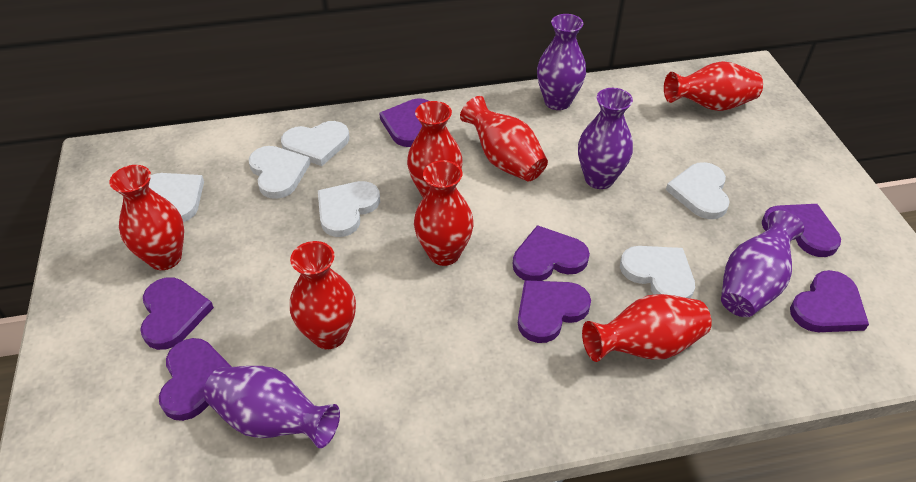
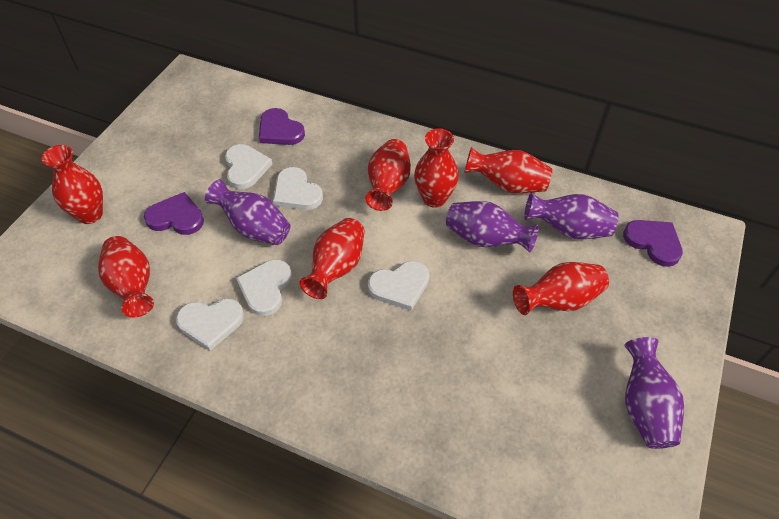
purple heart: [140,277,214,350] [159,338,232,421] [379,98,429,147] [513,225,590,281] [518,280,591,343] [762,204,841,257] [790,270,869,332] = 7 -> [144,192,204,235] [259,108,305,145] [623,220,683,267] = 3
white heart: [149,173,204,222] [249,146,311,199] [281,121,349,166] [318,181,380,237] [620,246,695,299] [666,162,730,219] = 6 -> [176,298,244,351] [225,144,272,189] [236,259,292,316] [273,167,323,210] [368,261,429,311] = 5

